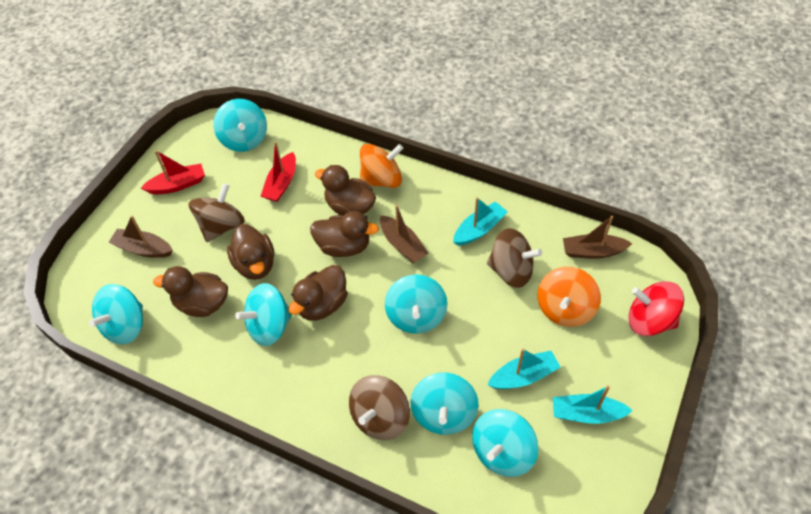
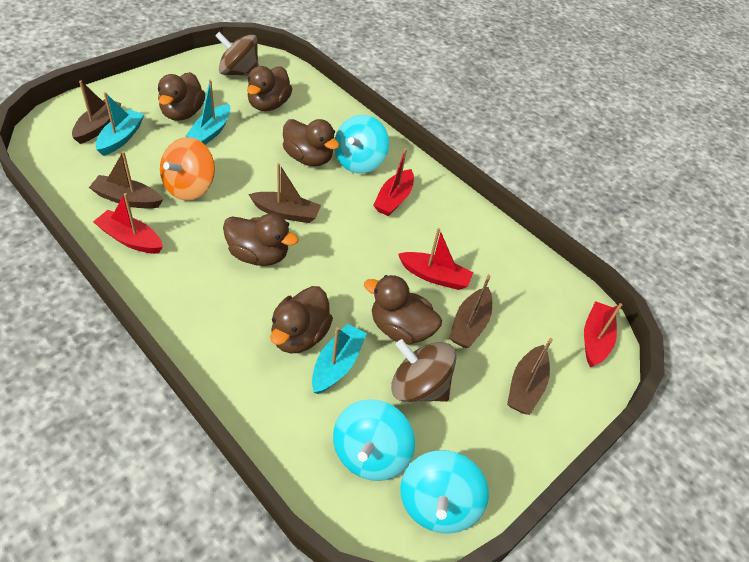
brown boat: [108,215,173,258] [380,205,429,263] [563,216,633,259] = 3 -> [72,81,122,144] [89,151,163,209] [248,163,321,223] [449,274,492,348] [507,338,553,415] = 5
brown duck: [153,266,228,317] [227,224,274,280] [289,265,348,321] [310,211,379,257] [315,165,376,215] = 5 -> [158,72,205,121] [223,214,299,266] [247,66,292,111] [270,286,333,353] [283,119,340,166] [364,275,442,345] = 6
brown spinning top: [188,183,245,242] [349,375,410,440] [487,228,542,288] = 3 -> [215,32,259,76] [391,339,456,402] = 2
orange spinning top: [360,144,403,188] [538,267,601,327] = 2 -> [160,137,215,201] = 1
red boat: [141,150,205,194] [261,142,296,202] = 2 -> [93,193,163,254] [373,148,414,216] [398,228,473,290] [584,301,622,367] = 4
red spinning top: [628,281,684,336] = 1 -> none = 0
turquoise spinning top: [89,284,143,345] [213,99,267,152] [235,283,293,346] [385,274,447,334] [410,372,479,435] [472,409,538,477] = 6 -> [333,399,415,481] [334,115,389,174] [400,450,489,534] = 3

